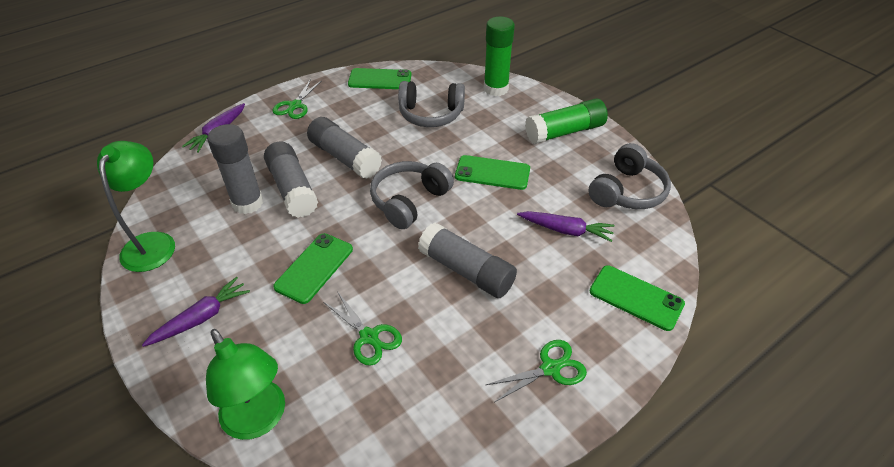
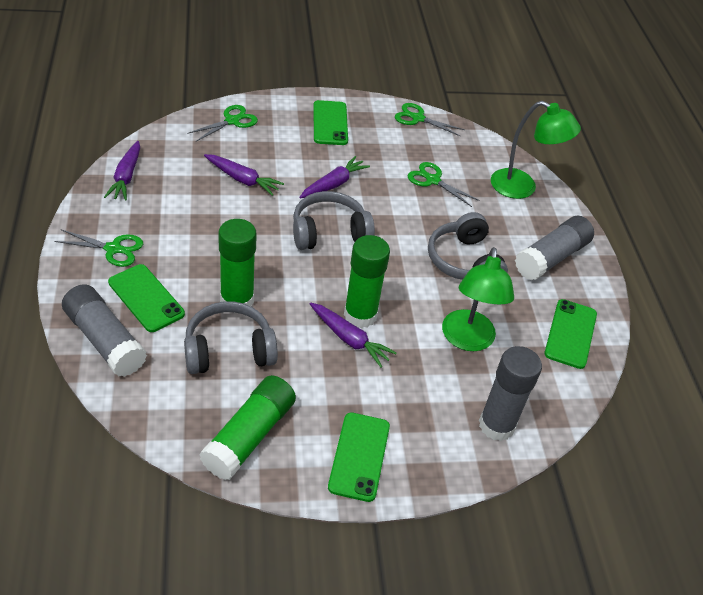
green glue stick: [484,16,515,96] [525,98,608,144] = 2 -> [199,375,296,480] [218,219,257,313] [344,235,390,328] = 3
green scissors: [272,79,322,119] [323,291,402,366] [486,340,587,402] = 3 -> [54,229,143,267] [187,105,258,142] [395,103,465,136] [408,162,480,207] = 4
grey glue stick: [207,124,263,214] [264,142,318,218] [307,117,382,179] [418,222,517,298] = 4 -> [62,284,147,377] [479,346,542,441] [515,216,594,280] = 3
purple carrot: [142,277,250,347] [182,103,245,153] [517,211,615,242] = 3 -> [104,141,140,201] [204,154,284,196] [299,156,370,199] [310,303,397,368] = 4

